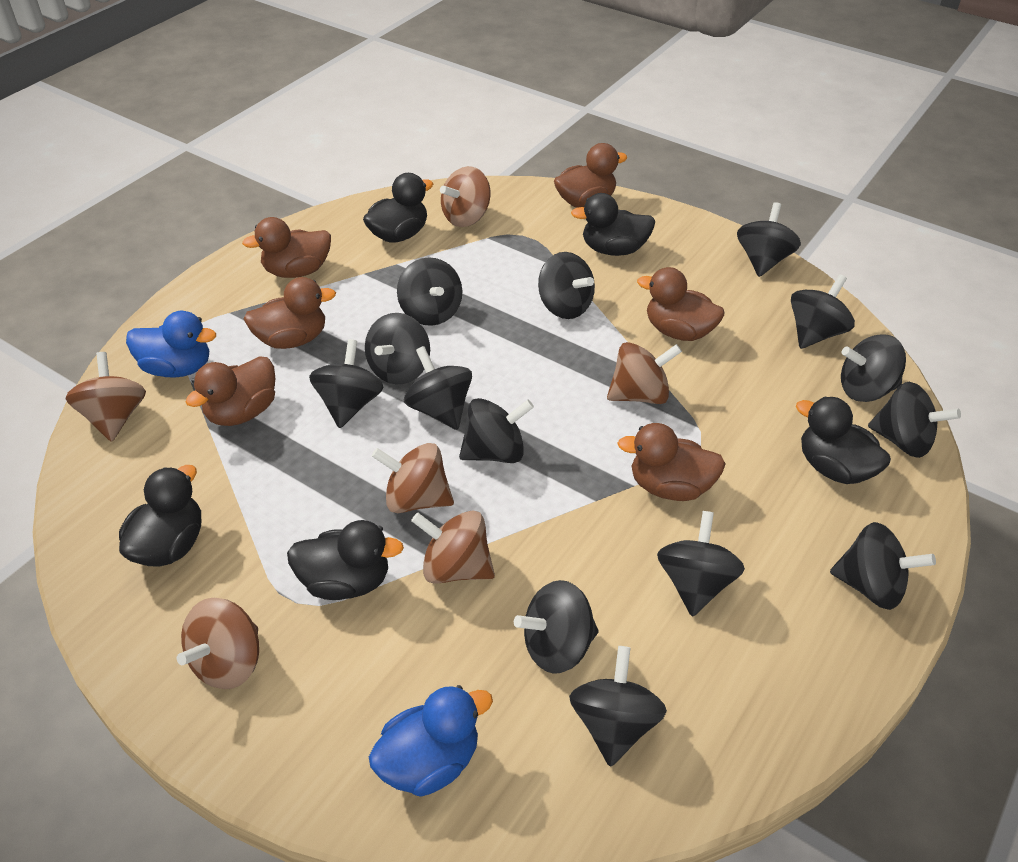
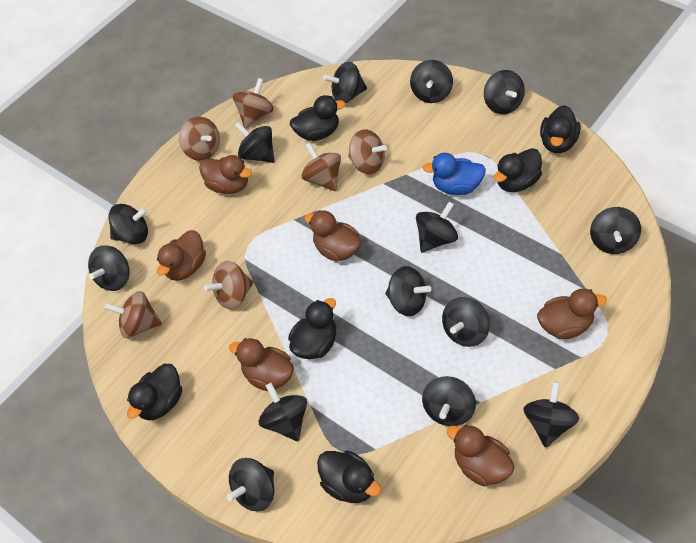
black duck: [119,465,201,566] [287,520,404,600] [363,173,433,243] [571,193,655,256] [796,397,891,484] = 5 -> [127,364,182,421] [288,298,336,359] [290,95,345,141] [317,450,381,503] [494,148,542,192] [540,105,581,153] = 6
blue duck: [126,311,216,378] [369,685,493,797] = 2 -> [423,153,486,195] = 1

